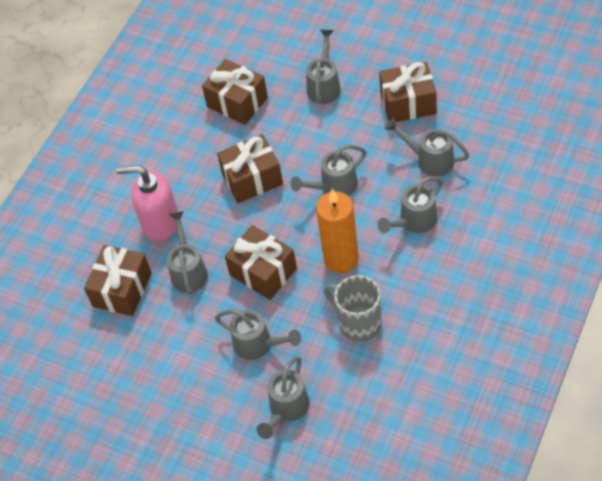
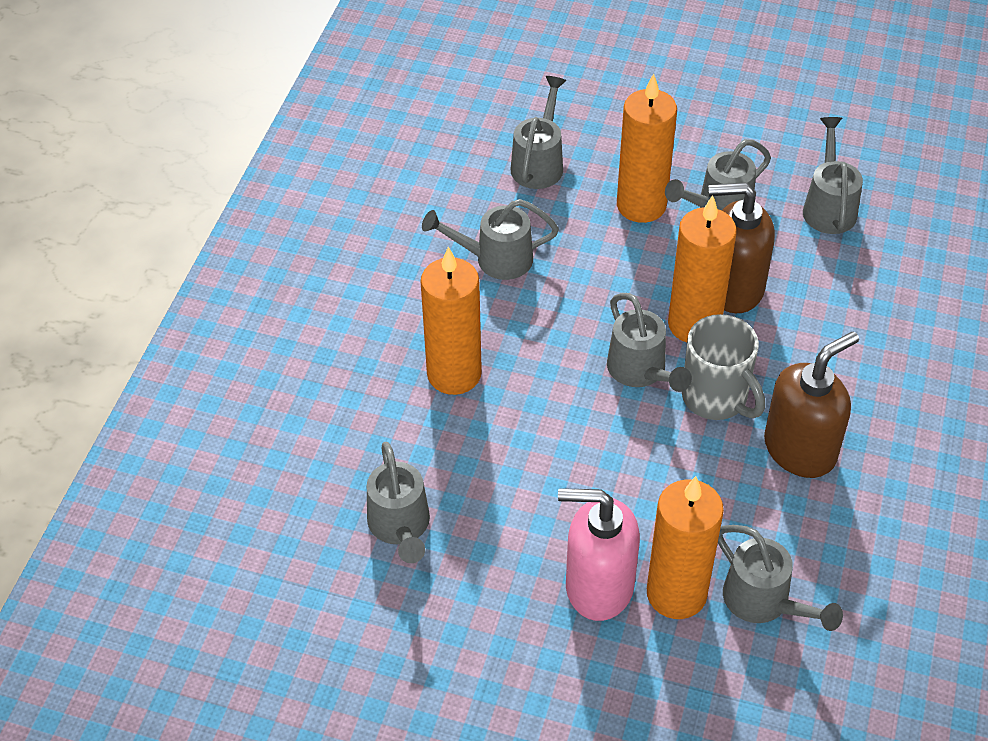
brown gift: [84,245,152,316] [202,59,268,125] [217,134,283,203] [225,225,297,300] [379,62,437,122] = 5 -> none = 0
brown soap dispenser: none = 0 -> [709,182,775,313] [764,331,859,478] = 2
orange candle: [316,189,359,273] = 1 -> [420,247,482,395] [617,74,677,223] [647,476,724,619] [668,195,737,342] = 4

